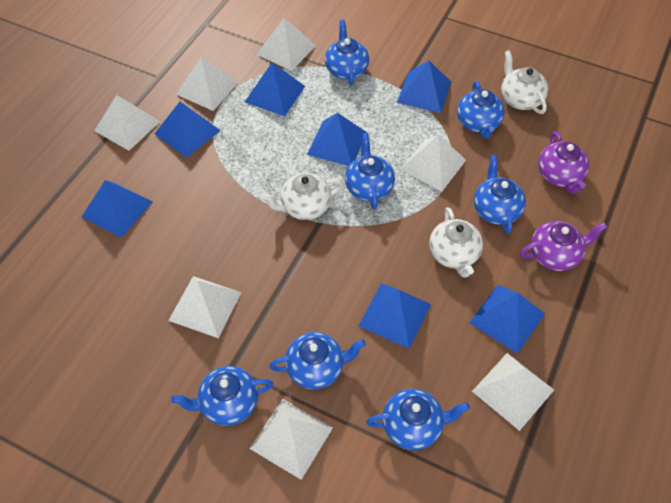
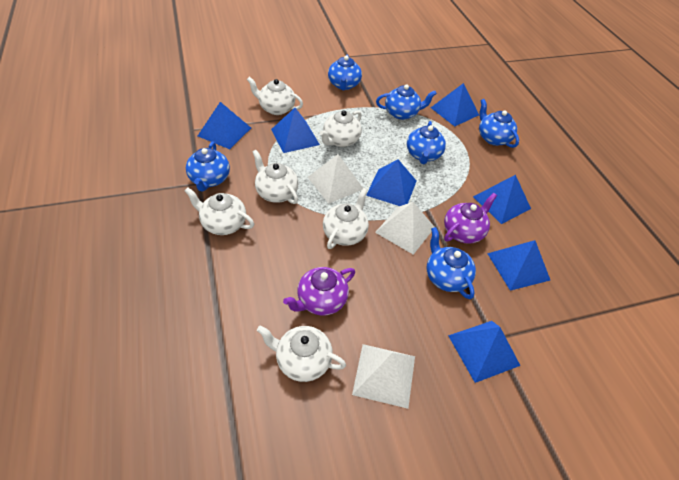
blue teapot: [171,366,273,426] [269,332,366,390] [325,20,369,85] [345,133,395,210] [366,389,470,450] [457,81,505,138] [474,155,526,234] = 7 -> [186,142,230,191] [328,55,362,90] [376,85,437,120] [407,121,446,164] [427,227,476,299] [479,99,519,148] = 6
white pyramid: [94,95,161,151] [168,276,242,338] [176,57,239,111] [249,399,333,480] [256,18,316,71] [400,135,466,192] [472,353,554,431] = 7 -> [308,154,363,204] [352,344,415,409] [375,202,434,255] = 3
white teapot: [261,173,343,220] [429,207,483,278] [501,50,548,114] = 3 -> [184,187,254,235] [247,77,303,115] [253,150,299,204] [257,326,346,382] [320,110,362,147] [323,188,369,249] = 6

